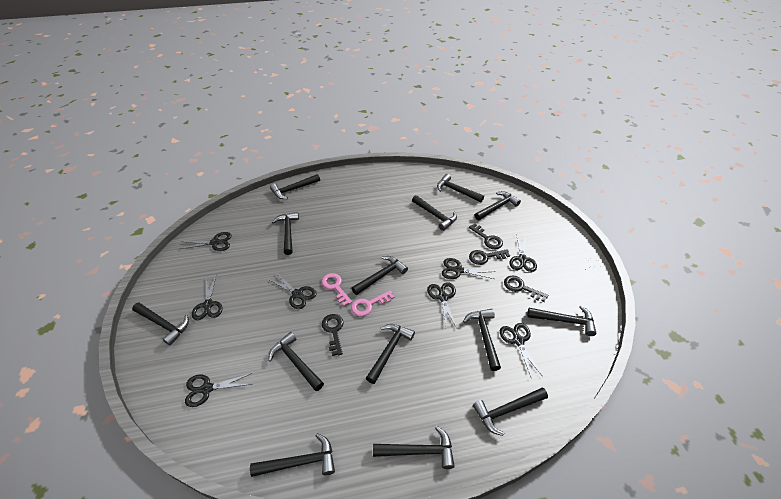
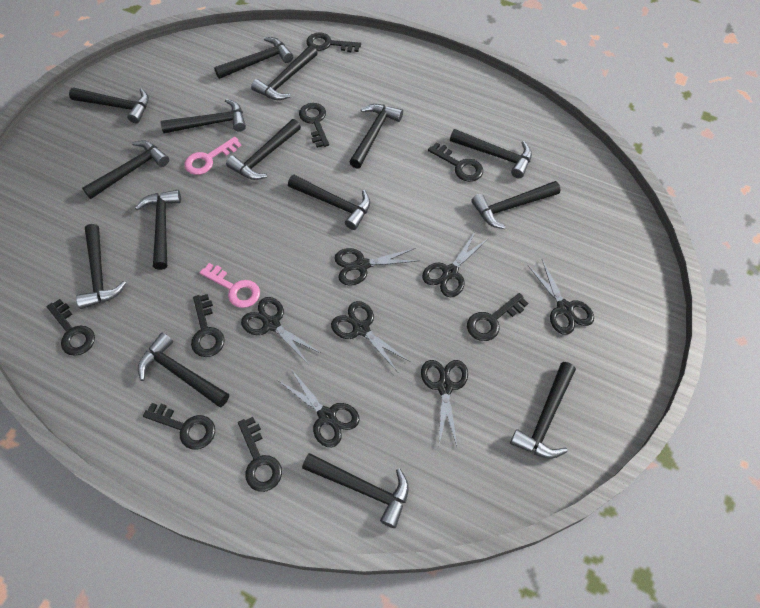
black hammer: [132,302,189,346] [250,433,335,477] [268,332,324,391] [270,174,320,199] [272,212,299,255] [351,256,408,295] [366,324,415,384] [373,426,455,469] [412,195,457,231] [437,174,484,202] [463,309,501,371] [473,387,548,436] [475,191,521,220] [527,306,596,336] = 14 -> [69,88,149,124] [76,224,126,309] [82,140,169,199] [135,190,181,270] [138,333,229,407] [160,99,246,133] [214,37,293,79] [226,119,301,180] [251,45,317,100] [288,175,370,230] [302,453,409,528] [349,104,403,169] [450,129,532,178] [471,181,560,229] [510,362,576,459] = 15
black key: [322,314,344,356] [469,223,503,249] [469,249,510,265] [504,275,548,302] = 4 -> [47,299,95,356] [143,403,215,449] [191,294,225,357] [238,417,282,492] [299,103,329,148] [306,32,361,53] [428,142,483,182] [467,293,528,341] = 8
black scissors: [181,232,231,251] [185,373,252,407] [192,276,223,320] [268,273,317,309] [427,282,457,328] [442,258,495,279] [500,323,543,379] [509,234,537,272] = 8 -> [241,297,320,363] [277,369,360,447] [331,301,410,372] [334,248,417,286] [421,360,468,446] [422,232,489,297] [528,260,594,335] = 7

